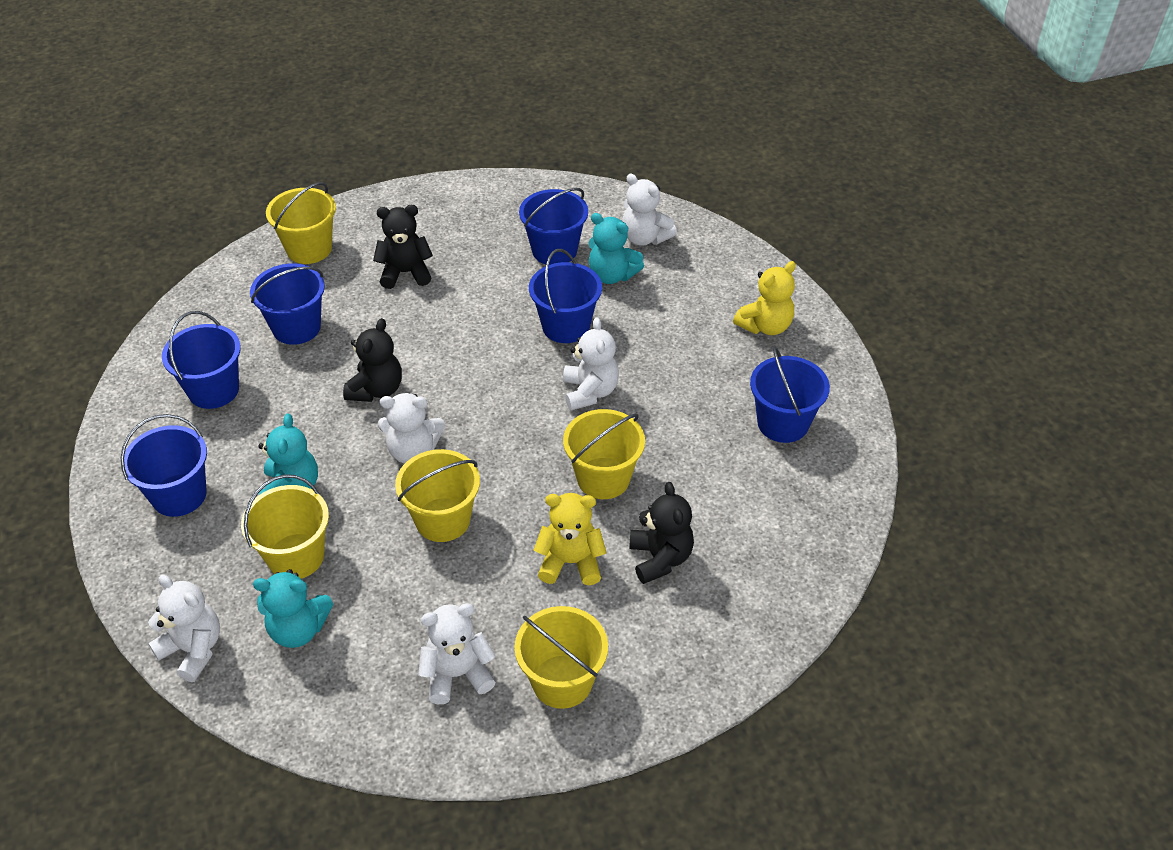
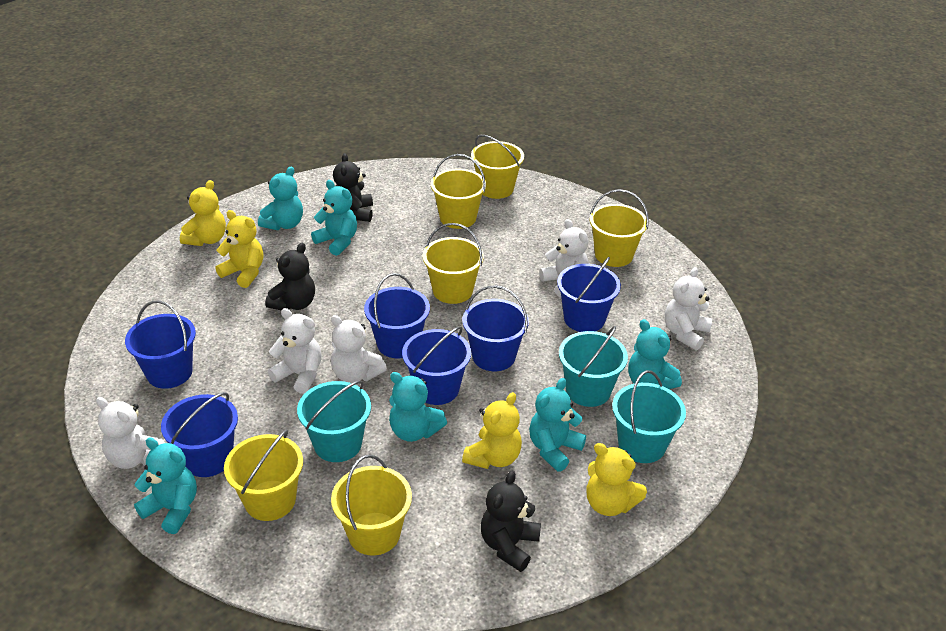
turquoise bucket: none = 0 -> [297,380,371,462] [559,326,628,407] [612,370,686,463] = 3
turquoise teddy bear: [253,569,334,648] [258,414,318,495] [589,213,644,284] = 3 -> [134,437,197,534] [258,166,303,230] [311,180,357,256] [389,372,447,442] [529,378,586,472] [628,319,682,389] = 6
yellow bucket: [241,474,329,579] [266,182,336,264] [395,449,480,542] [514,606,608,709] [563,409,645,499] = 5 -> [224,430,303,521] [331,455,412,555] [422,223,484,304] [431,154,486,229] [471,135,524,199] [589,189,649,267] = 6
yellow teddy bear: [534,493,607,586] [733,261,796,335] = 2 -> [180,180,226,246] [215,210,263,288] [462,392,522,469] [587,443,647,516] = 4

